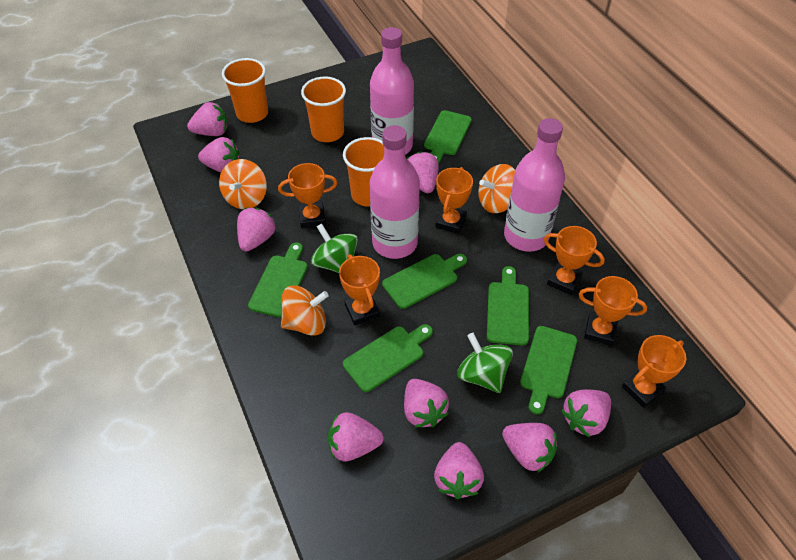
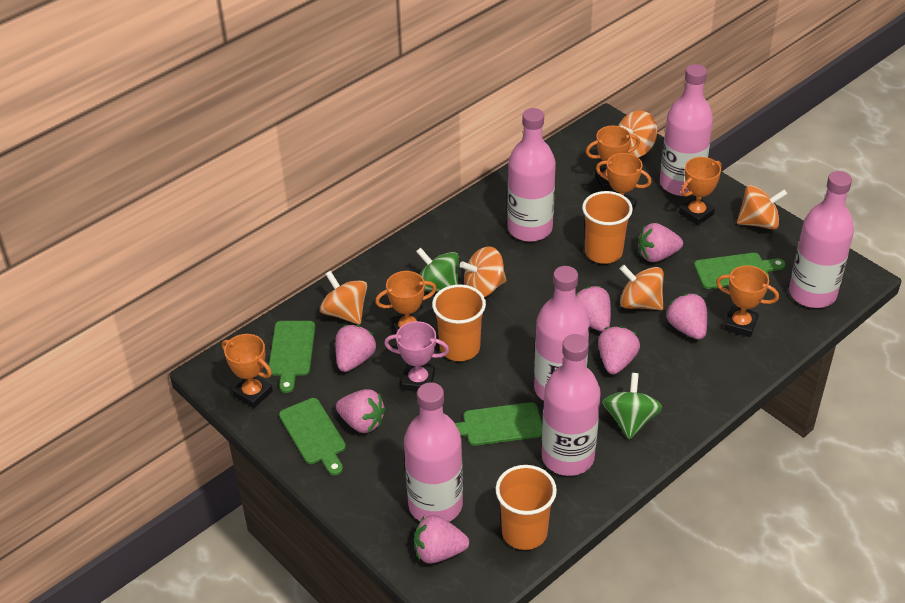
green cutting board: [248,242,308,317] [343,324,433,392] [382,254,467,309] [424,110,472,164] [487,266,529,346] [520,326,577,415] = 6 -> [269,321,315,393] [279,398,346,475] [455,402,542,446] [694,253,785,289] = 4
orange spinning top: [219,159,267,209] [281,285,329,336] [478,164,515,213] = 3 -> [320,271,367,325] [460,247,507,297] [618,110,657,157] [620,265,664,310] [737,185,787,229] = 5
pink bottle: [370,27,414,155] [370,125,420,259] [504,118,565,252] = 3 -> [404,382,463,522] [507,108,556,242] [534,266,590,401] [542,334,601,476] [660,64,713,196] [789,171,854,308] = 6
pink strawberry: [187,102,228,136] [198,137,239,173] [237,207,276,251] [328,412,384,461] [404,379,449,428] [406,152,439,193] [434,442,484,499] [502,423,558,473] [561,389,611,437] = 9 -> [335,325,376,372] [336,389,386,433] [414,515,469,564] [576,286,611,332] [598,326,640,374] [638,223,683,262] [666,294,707,340] = 7
pink trophy: none = 0 -> [384,321,449,392] = 1

